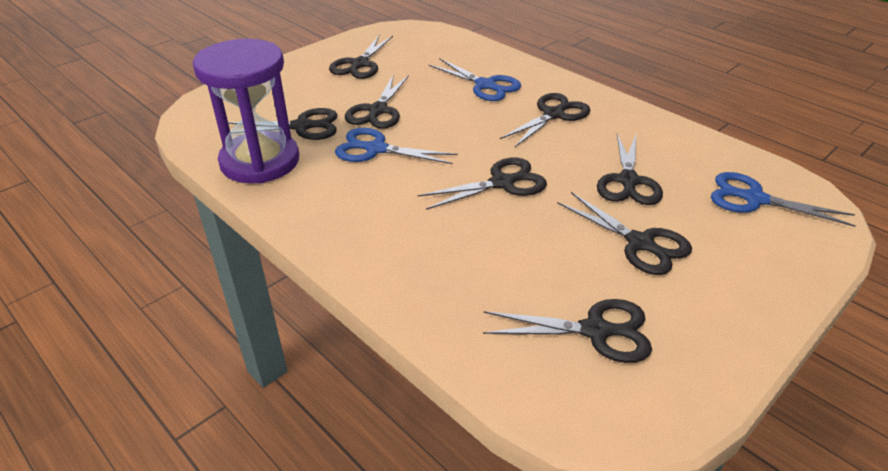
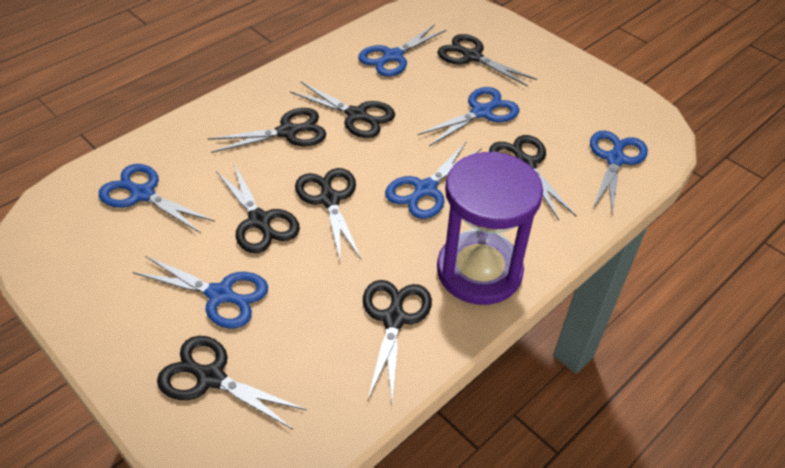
blue scissors: [335,128,458,164] [429,58,521,101] [711,172,856,227] = 3 -> [99,164,215,233] [133,256,268,328] [358,24,447,76] [385,141,482,219] [417,87,519,146] [590,131,648,215] = 6

